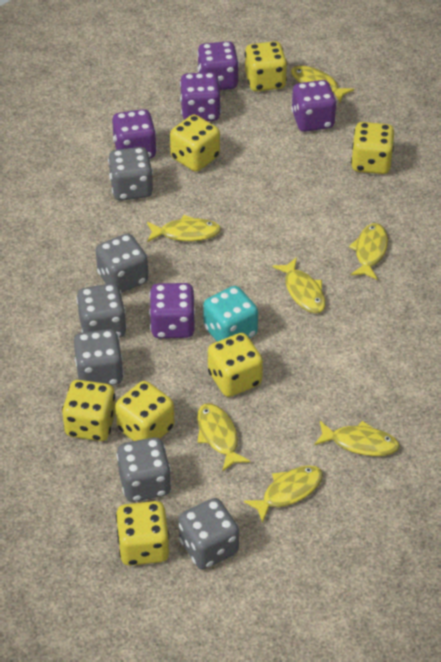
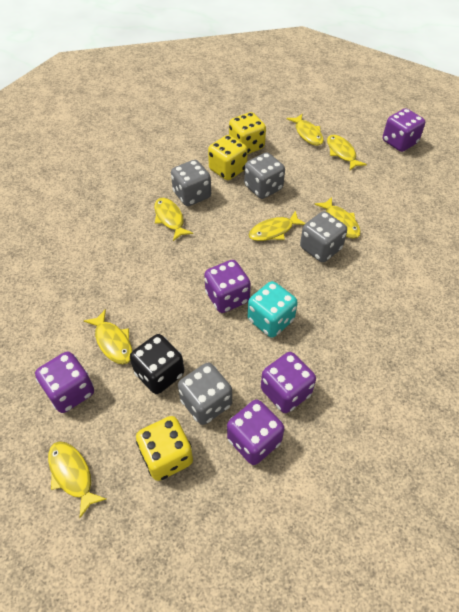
black dice: none = 0 -> [130,334,184,394] = 1
grey dice: [74,329,124,386] [76,283,127,338] [96,234,148,293] [108,147,153,201] [116,437,171,502] [178,498,239,569] = 6 -> [171,160,211,206] [178,363,232,425] [244,152,285,199] [300,211,347,262] = 4
yellow dice: [62,380,116,441] [115,381,175,441] [116,501,169,566] [170,115,220,172] [208,333,263,397] [245,41,287,91] [351,122,394,174] = 7 -> [136,416,193,481] [208,135,248,180] [229,112,266,154] = 3

